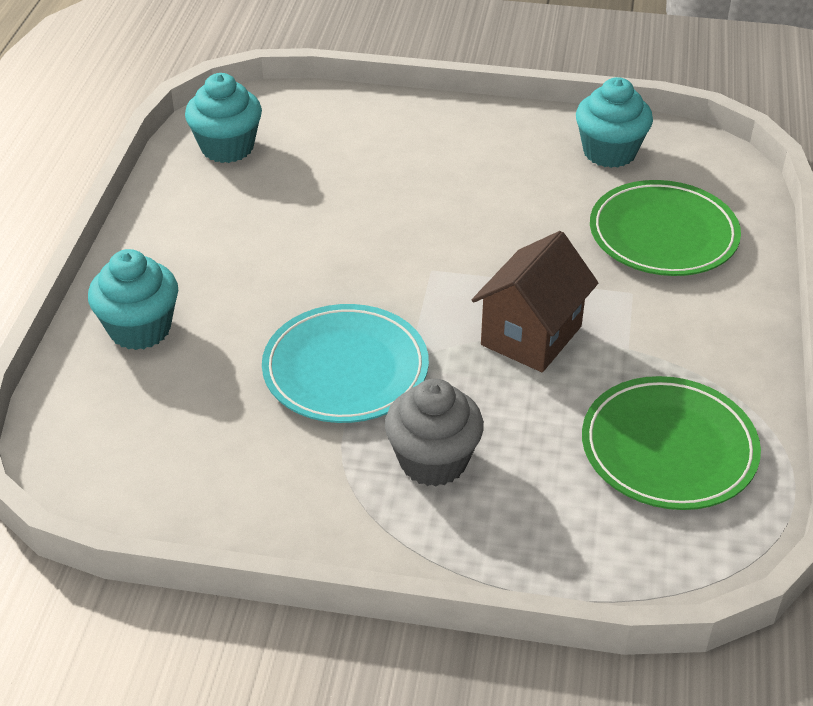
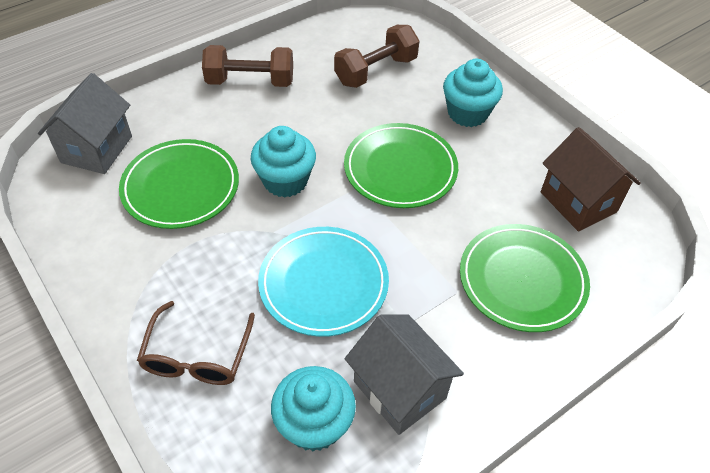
brown dumbbell: none = 0 -> [202,45,293,87] [334,25,420,88] = 2
brown glasses: none = 0 -> [137,301,255,385] = 1
green plate: [582,376,761,510] [590,180,741,276] = 2 -> [119,139,239,229] [344,123,458,208] [460,224,590,332] = 3
grey cupcake: [385,379,484,486] = 1 -> none = 0
grey house: none = 0 -> [38,73,132,174] [345,314,464,435] = 2

